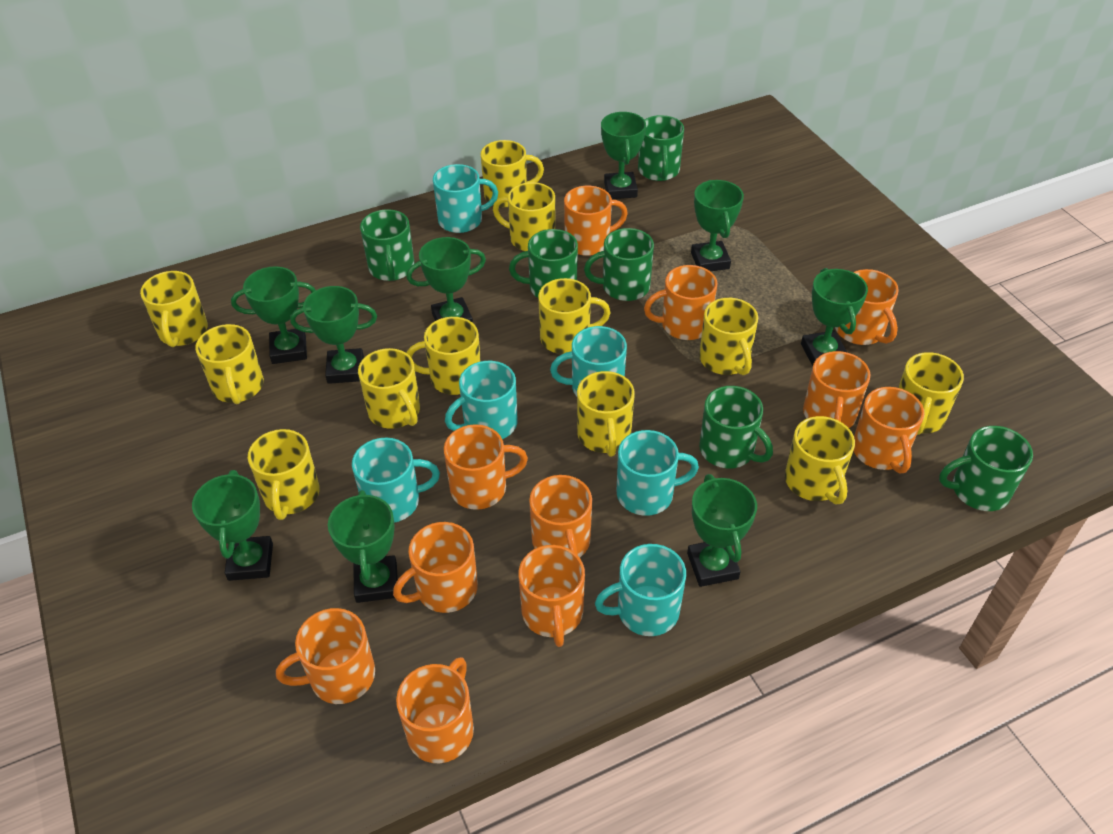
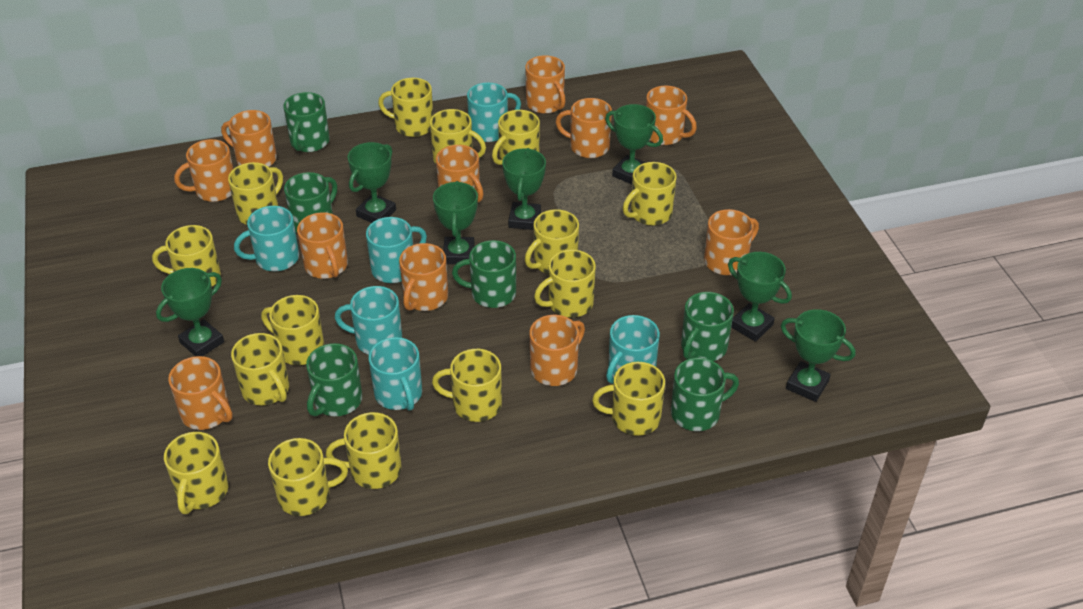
green trophy: [192,470,273,581] [231,266,316,364] [290,286,377,384] [328,490,398,603] [407,237,486,323] [601,112,646,199] [687,474,757,587] [691,180,744,271] [801,268,868,366] = 9 -> [156,268,224,356] [347,142,396,223] [433,181,478,264] [502,148,546,230] [605,104,663,184] [728,252,792,342] [781,309,855,402] = 7
yellow mug: [140,271,208,347] [195,324,264,404] [248,429,320,520] [358,348,420,429] [406,317,481,395] [481,140,544,207] [493,182,555,251] [538,278,611,354] [577,371,635,457] [699,298,758,375] [785,416,855,505] [898,352,964,435] = 12 -> [152,225,221,286] [164,432,229,514] [228,162,283,225] [231,333,289,405] [261,295,324,365] [268,438,348,516] [326,412,402,489] [378,78,433,137] [430,109,486,164] [432,349,502,422] [492,110,540,165] [525,209,579,274] [534,249,596,318] [592,362,665,436] [623,162,677,225] = 15

